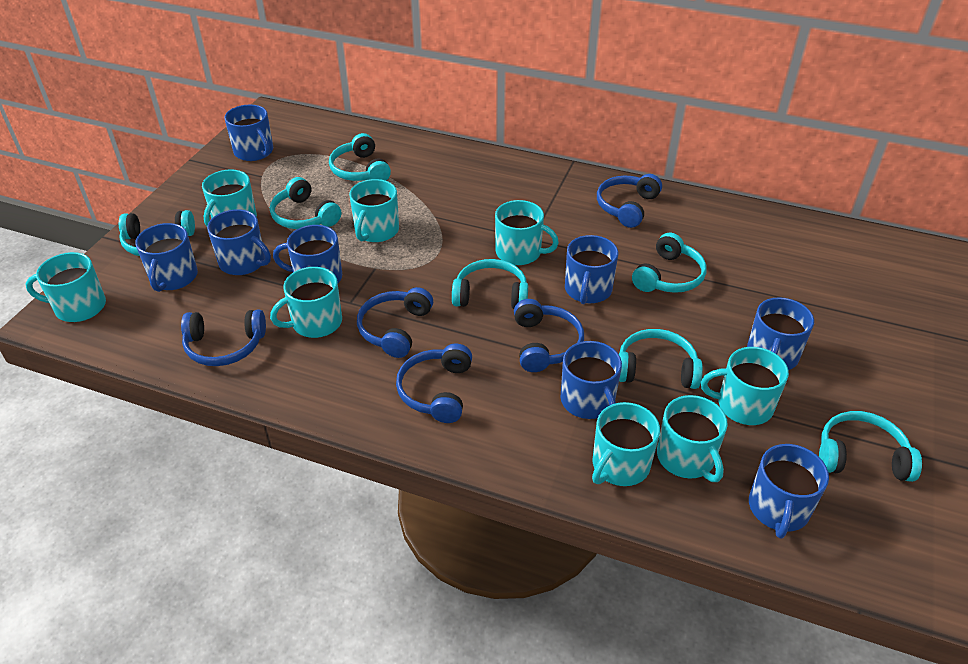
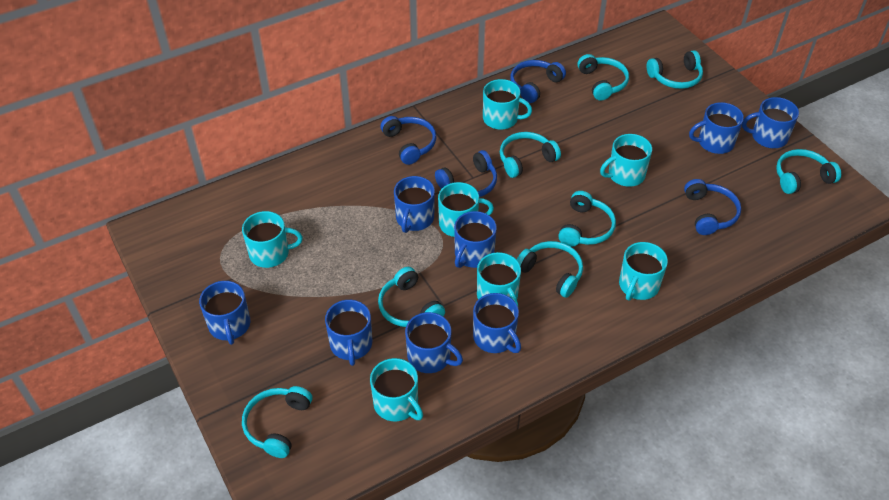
blue headphones: [181,309,266,366] [357,287,433,358] [396,344,472,423] [514,299,584,372] [597,174,662,228] = 5 -> [381,116,436,165] [435,150,497,197] [510,60,566,103] [684,179,741,235] = 4
turquoise headphones: [119,210,195,256] [270,177,341,229] [329,133,391,181] [452,259,528,309] [619,329,703,389] [632,233,707,293] [819,411,922,482] = 7 -> [242,386,312,458] [378,267,445,327] [500,132,561,178] [517,241,583,298] [558,191,616,246] [577,54,629,101] [646,50,703,89] [776,149,841,194] = 8
turquoise mug: [26,252,106,322] [202,169,257,226] [270,267,342,338] [349,179,399,242] [495,200,559,265] [592,402,660,486] [657,395,728,482] [701,347,789,425] = 8 -> [242,211,303,268] [370,358,423,422] [438,182,494,237] [477,252,521,306] [483,79,532,130] [600,134,652,187] [619,242,668,301] = 7

